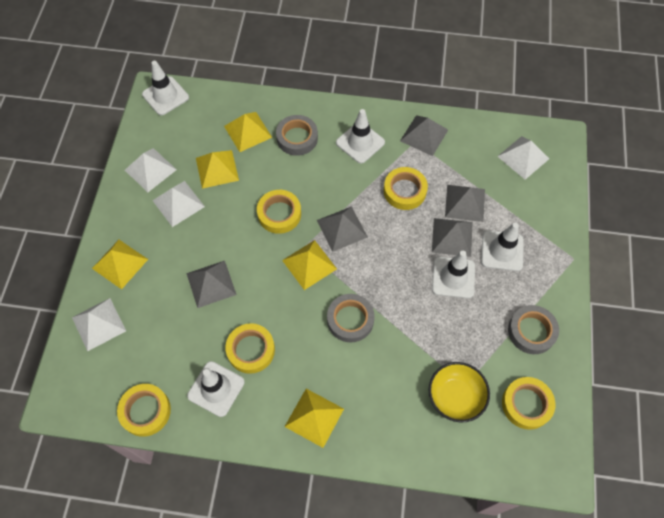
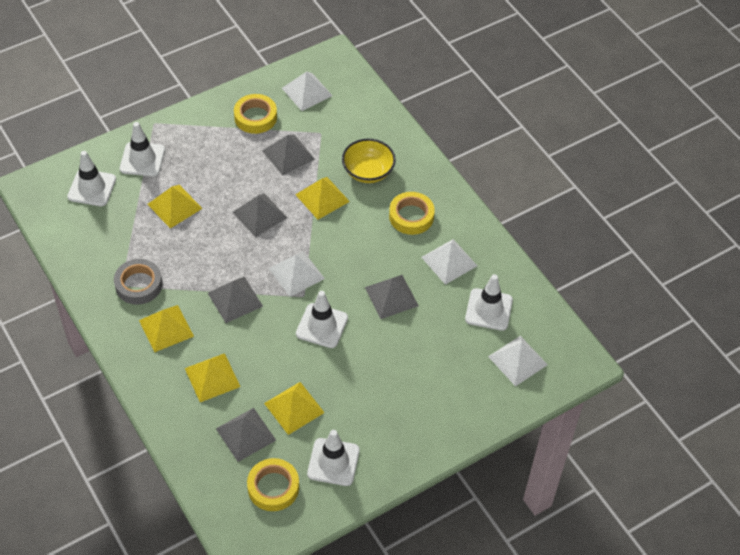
grey tape: [276,115,318,156] [327,294,375,343] [508,305,559,354] = 3 -> [114,259,162,305] = 1
yellow tape: [117,384,171,437] [225,323,275,374] [257,190,301,234] [384,167,428,210] [502,377,555,430] = 5 -> [234,94,277,134] [247,458,299,511] [389,192,435,235] = 3

